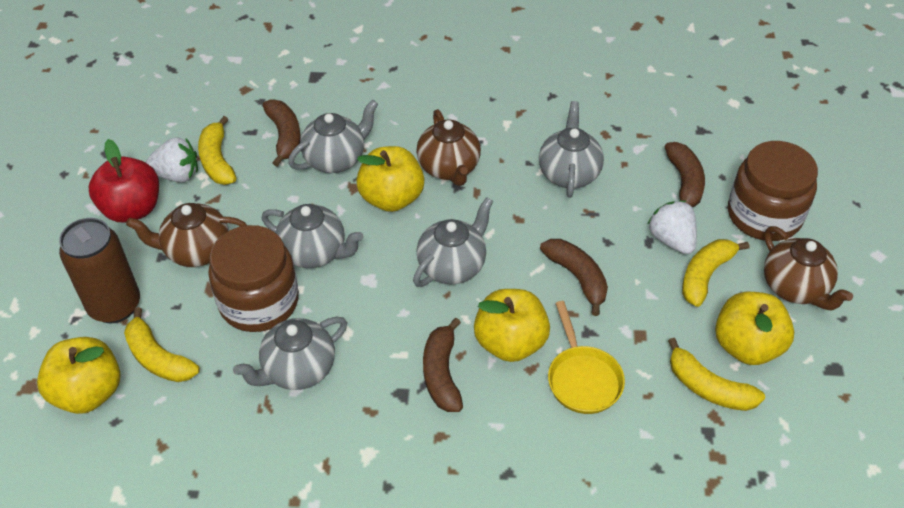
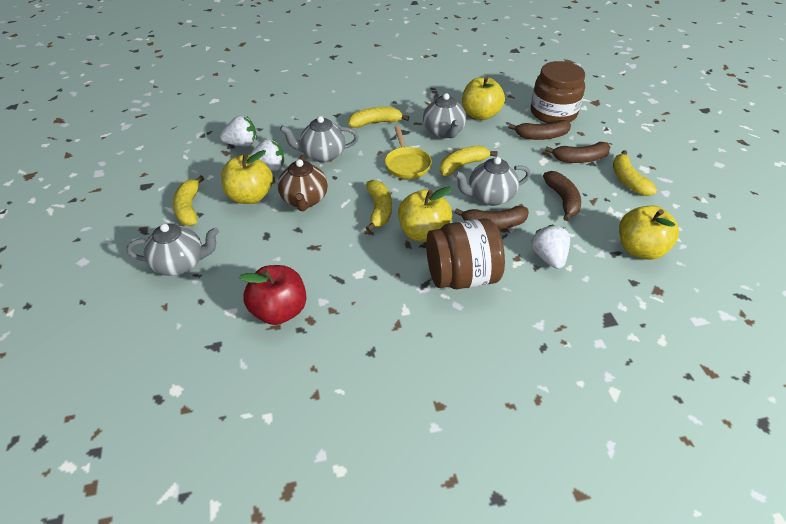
brown can: [59,218,140,323] = 1 -> none = 0
brown teapot: [126,203,247,267] [416,109,481,186] [764,226,853,310] = 3 -> [278,155,328,211] = 1
grey teapot: [233,317,347,390] [262,204,363,268] [288,100,378,173] [413,197,493,287] [539,101,604,198] = 5 -> [126,223,219,276] [280,116,359,163] [423,93,466,138] [454,157,531,206] = 4
white strawberry: [145,138,198,182] [648,201,697,254] = 2 -> [220,115,257,147] [250,139,284,171] [531,225,570,269] = 3
yellow banana: [124,307,200,382] [198,116,236,185] [668,338,765,411] [682,239,749,307] = 4 -> [173,176,205,226] [348,107,409,128] [366,180,392,231] [440,145,498,176] [613,150,657,196] = 5

